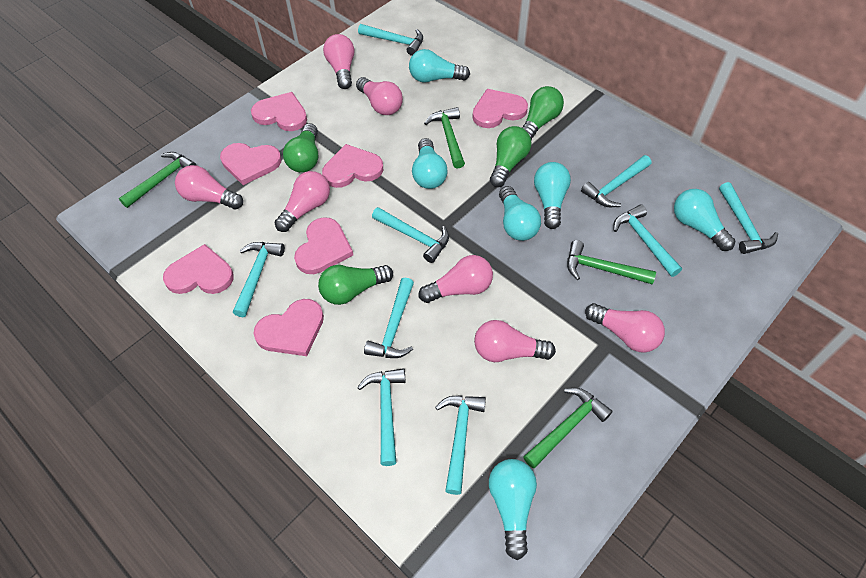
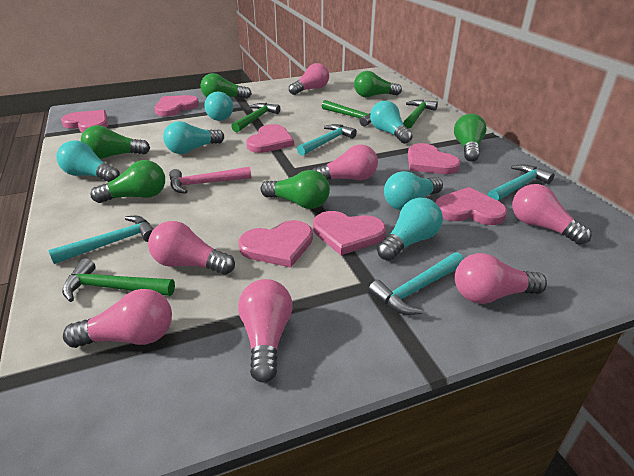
green light bulb: [283,123,318,172] [318,265,393,305] [490,126,531,187] [522,86,564,140] = 4 -> [81,125,150,159] [91,160,165,203] [201,73,252,99] [261,170,330,209] [354,71,402,97] [454,114,487,162] = 6
pink hammer: none = 0 -> [169,167,251,194] = 1
turquoise hammer: [233,242,285,317] [357,368,406,466] [358,24,423,56] [364,278,414,358] [372,207,449,263] [435,395,486,495] [581,155,651,207] [613,204,682,277] [719,182,778,254] = 9 -> [48,216,154,264] [297,124,357,156] [368,252,464,315] [488,165,555,201] = 4

